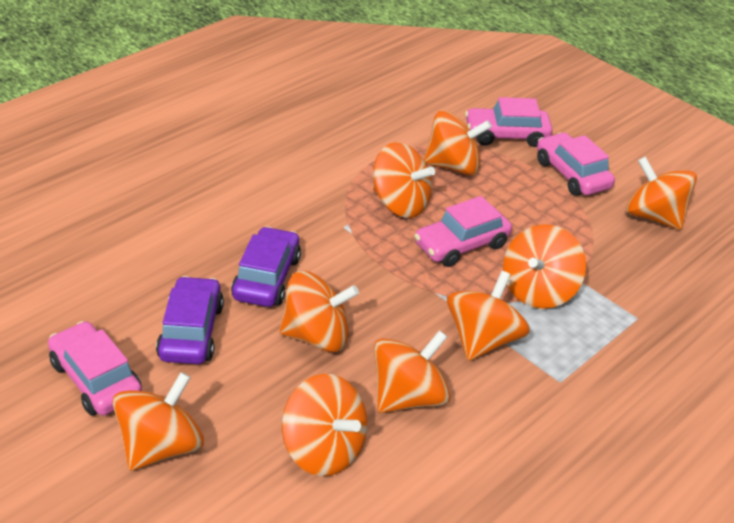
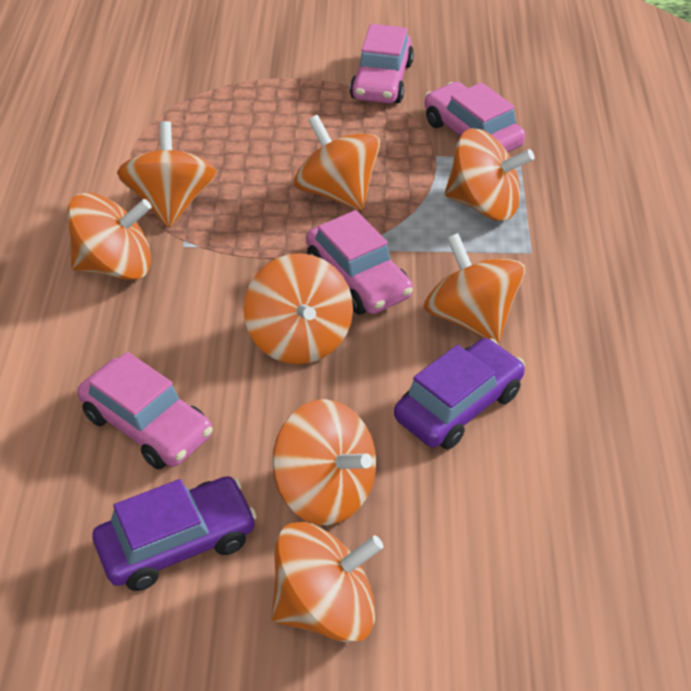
orange spinning top: [112,372,204,471] [279,271,359,352] [282,374,367,476] [373,142,435,218] [374,330,451,413] [424,110,492,176] [447,271,530,361] [503,224,586,309] [626,156,697,230] = 9 -> [67,192,152,280] [117,121,217,227] [244,253,353,364] [271,522,383,643] [272,399,376,525] [294,115,380,211] [424,233,525,343] [445,128,534,221] = 8

